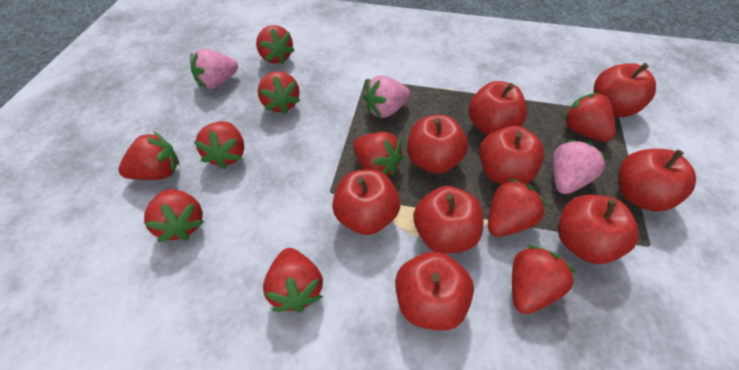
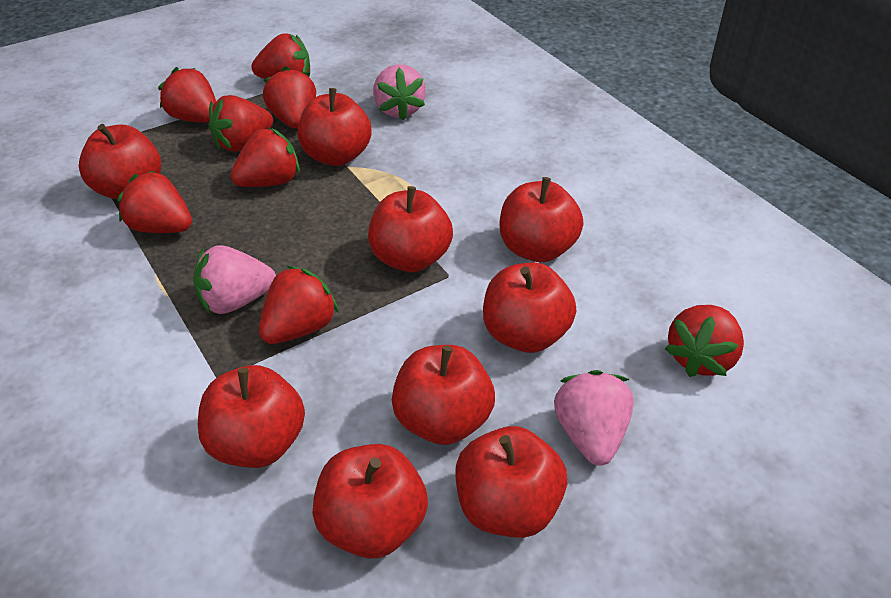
red strawberry: [118,132,179,180] [144,189,204,242] [194,121,244,169] [256,25,295,64] [258,71,300,114] [263,248,323,312] [353,132,404,176] [488,178,548,237] [512,245,577,314] [563,93,615,142] = 10 -> [117,171,192,233] [158,67,216,122] [208,95,273,152] [231,128,300,187] [251,33,310,79] [259,266,339,344] [263,66,316,129] [665,305,744,377] = 8

